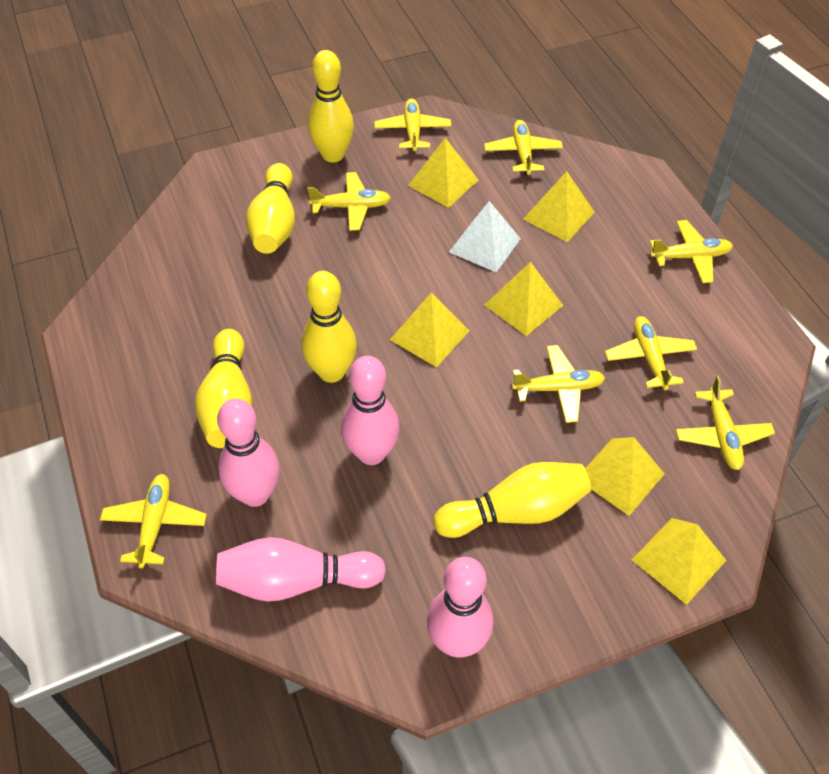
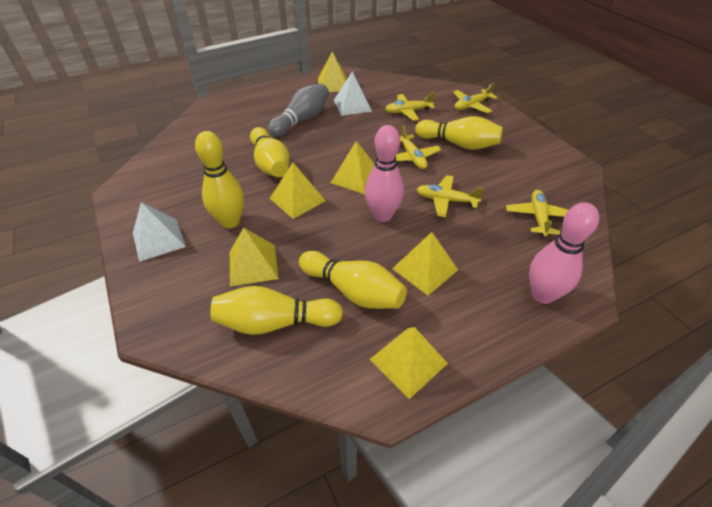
grey bowling pin: none = 0 -> [268,83,329,137] = 1
pink bowling pin: [216,537,386,602] [217,399,280,507] [341,356,400,465] [427,557,494,658] = 4 -> [365,125,404,222] [529,202,599,304] = 2
white pyramid: [449,201,521,273] = 1 -> [133,202,186,262] [334,71,372,116] = 2
yellow plane: [100,474,207,568] [307,172,391,231] [374,98,451,152] [484,120,563,175] [512,345,605,423] [605,316,697,390] [649,220,733,283] [676,376,775,470] = 8 -> [385,92,435,121] [396,125,441,169] [416,175,484,217] [453,83,497,113] [506,190,568,237] = 5

